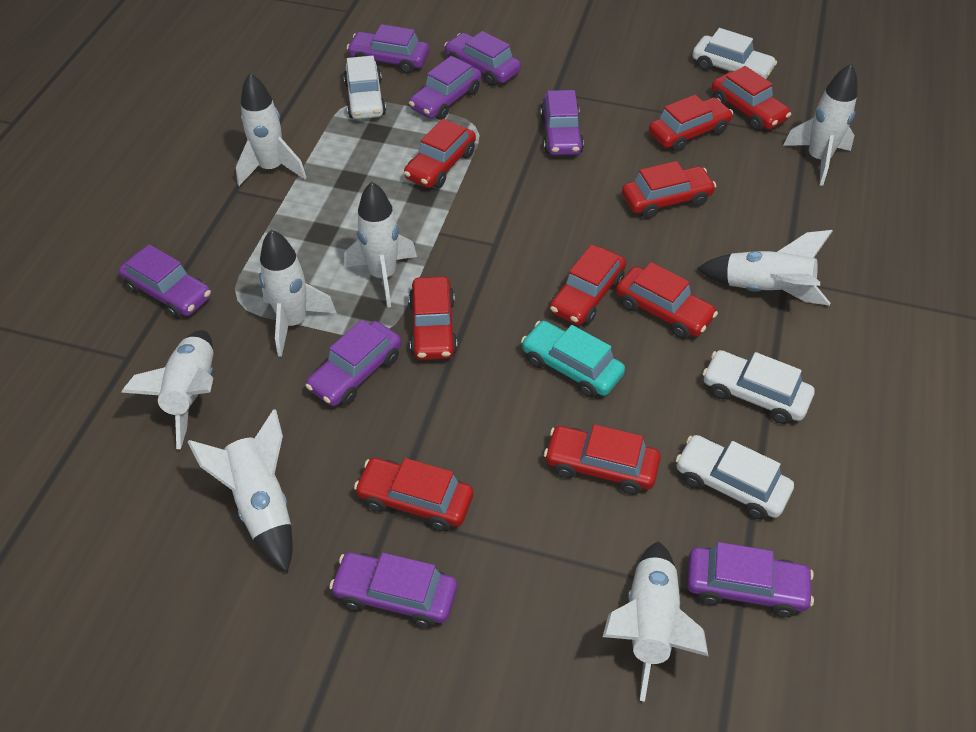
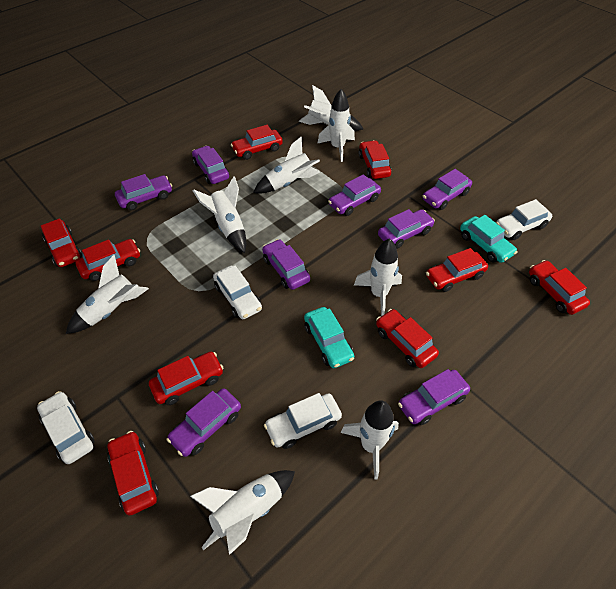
turquoise car: [521,321,625,398] = 1 -> [304,307,354,368] [460,215,517,263] = 2

